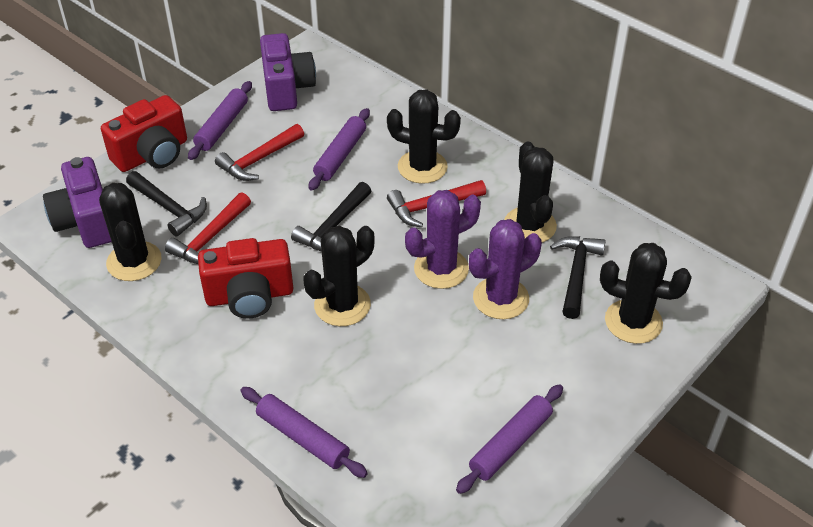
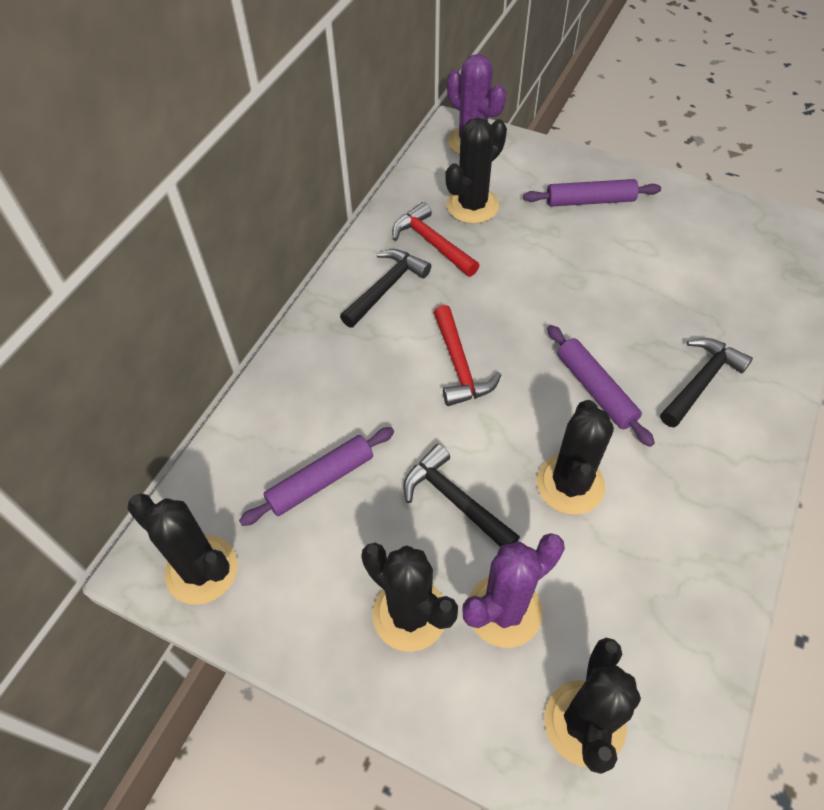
purple camera: [43,157,112,248] [260,33,316,111] = 2 -> none = 0
purple rolling pin: [188,81,252,160] [240,387,368,478] [309,108,370,191] [456,384,563,494] = 4 -> [239,427,394,526] [523,179,661,207] [547,325,655,447] = 3
red camera: [101,95,187,172] [198,238,293,319] = 2 -> none = 0
red hammer: [165,192,251,264] [215,124,304,181] [387,180,486,227] = 3 -> [392,202,480,277] [434,305,501,406] = 2

